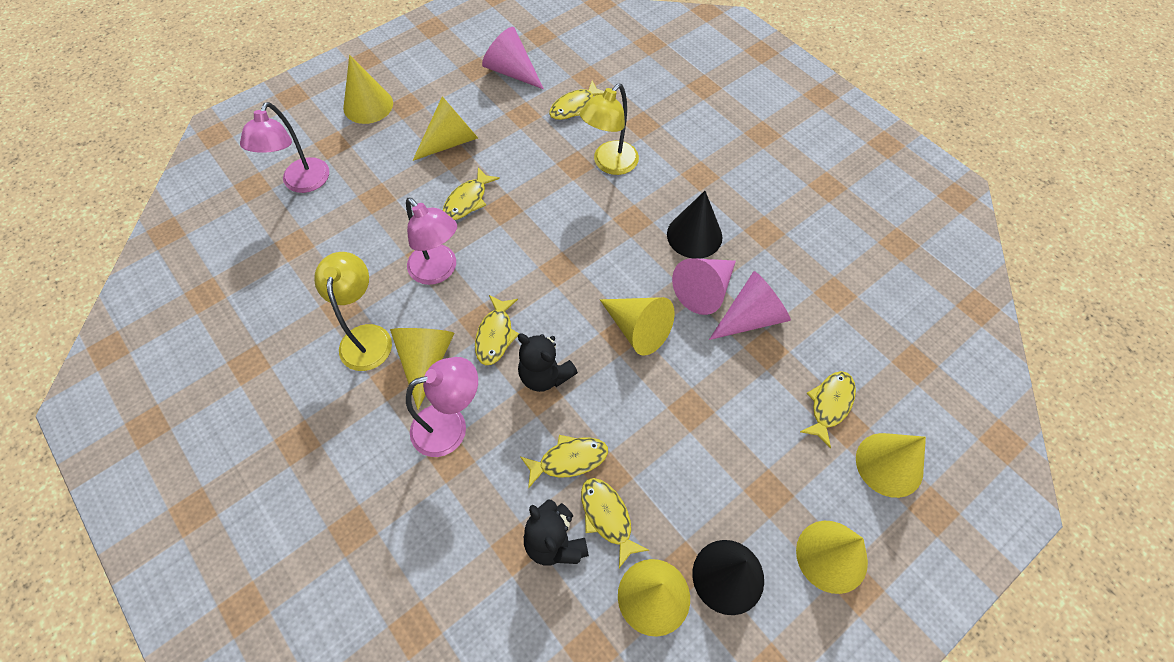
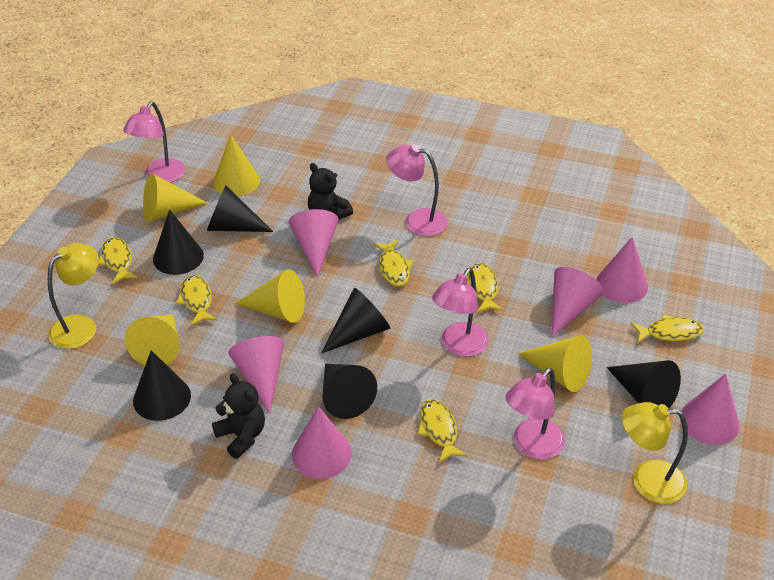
black cone: [667,191,722,259] [692,540,764,615] = 2 -> [133,350,191,421] [153,209,204,275] [207,186,273,232] [322,288,390,353] [322,364,377,419] [606,360,681,408] = 6
pink cone: [482,27,544,89] [672,258,736,315] [709,271,791,340] = 3 -> [228,336,284,414] [289,209,339,278] [292,406,352,479] [552,267,604,337] [596,237,648,303] [680,374,740,445] = 6
pink lamp: [240,102,329,193] [406,198,457,285] [406,357,478,457] = 3 -> [123,102,185,183] [386,144,447,236] [432,268,489,357] [505,368,565,460] = 4
yellow cone: [343,55,393,124] [390,328,454,410] [412,96,478,161] [600,297,675,356] [618,559,690,637] [796,521,868,594] [856,433,926,498] = 7 -> [125,314,179,366] [143,174,208,222] [213,135,260,196] [235,269,305,323] [517,335,592,392] = 5

